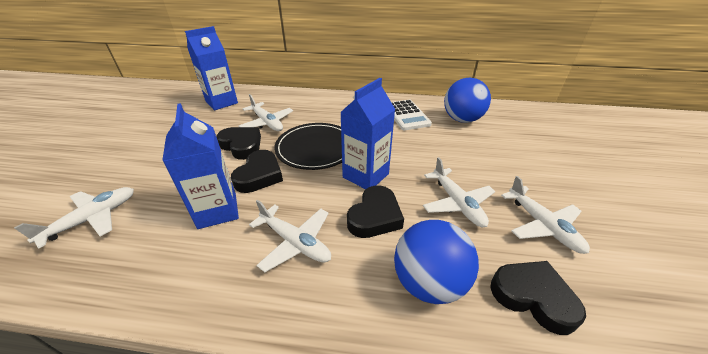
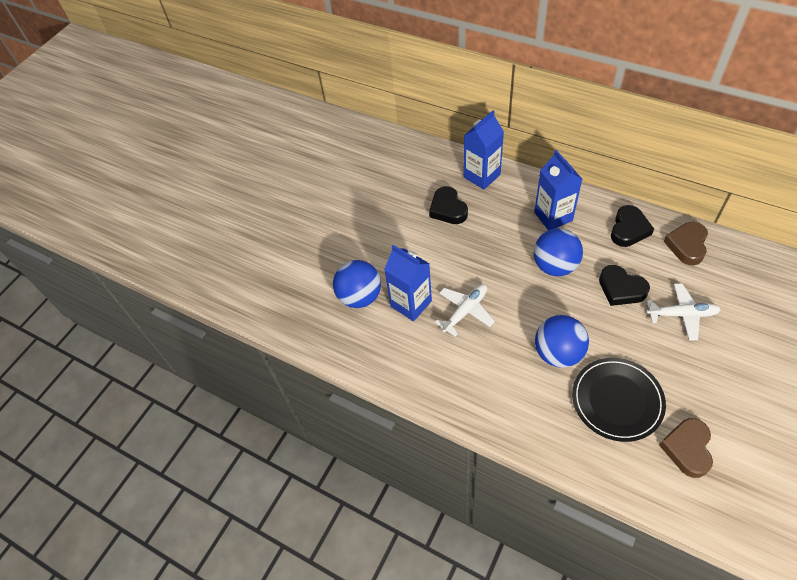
black heart: [217,127,261,160] [231,150,283,193] [347,185,404,238] [490,261,586,335] = 4 -> [429,186,468,224] [599,265,650,306] [611,205,654,247] = 3
blue ball: [394,220,479,304] [444,78,491,123] = 2 -> [333,260,381,308] [534,228,583,276] [535,315,589,367] = 3
brown heart: none = 0 -> [659,418,713,478] [663,222,708,265] = 2
white calculator: [391,100,432,130] = 1 -> none = 0
white plane: [14,187,134,248] [238,94,293,131] [249,200,331,272] [423,157,495,227] [501,176,590,254] = 5 -> [435,284,495,337] [646,283,721,341] = 2

